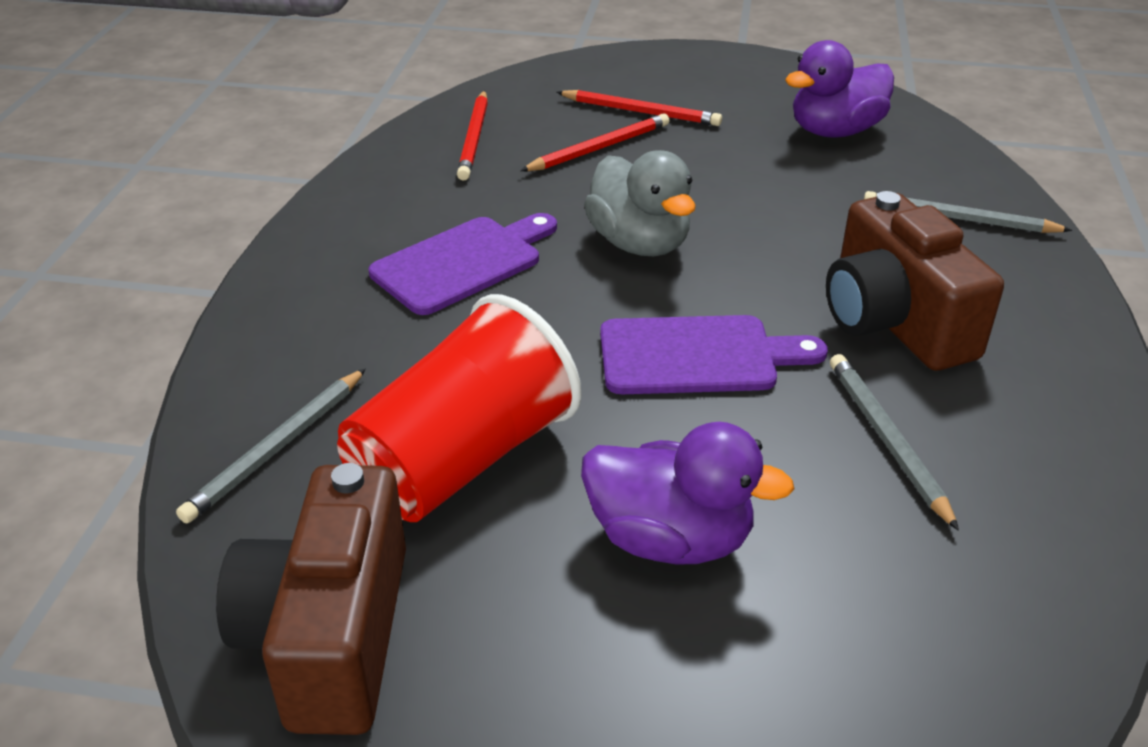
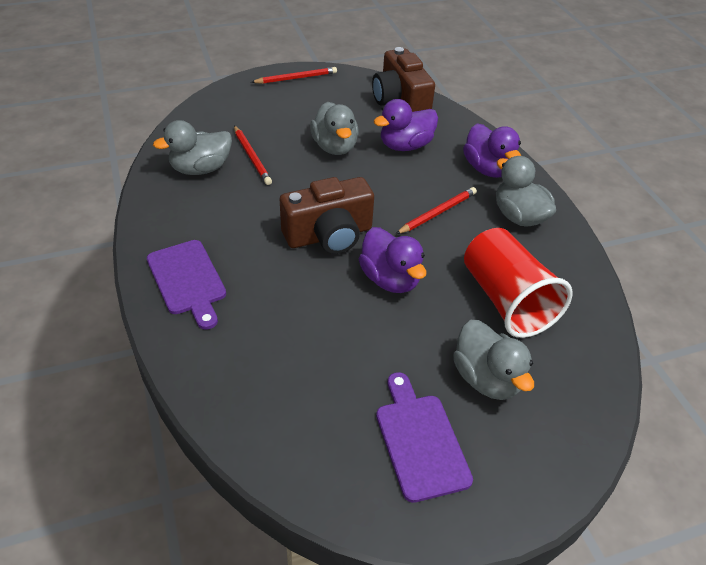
grey duck: [584,150,696,256] = 1 -> [153,120,232,175] [310,102,359,155] [453,320,534,400] [496,156,556,226] = 4
grey pencil: [176,368,366,524] [830,354,959,531] [864,191,1072,233] = 3 -> none = 0
purple duck: [581,422,794,565] [785,40,894,138] = 2 -> [359,227,427,293] [374,99,438,151] [463,123,521,178] = 3

